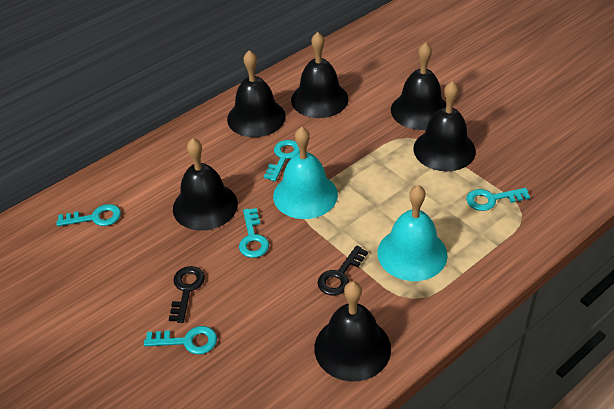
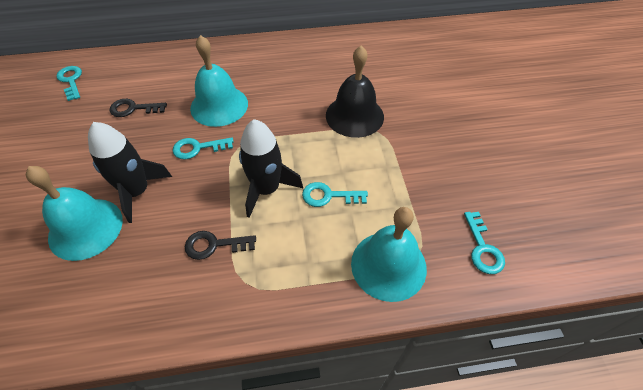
black bell: [173,138,238,231] [227,50,286,137] [291,32,349,118] [314,281,391,382] [391,42,446,130] [413,81,476,171] = 6 -> [326,46,384,138] = 1
black rocket: none = 0 -> [88,122,172,223] [239,119,303,218] = 2
turquoise bell: [273,127,338,219] [377,185,448,281] = 2 -> [26,166,123,261] [190,35,248,127] [351,207,427,302] = 3
turquoise key: [57,204,121,226] [144,326,217,354] [239,208,269,258] [264,140,300,181] [466,188,530,211] = 5 -> [56,66,82,101] [173,137,234,160] [302,182,368,207] [464,212,505,274] = 4

